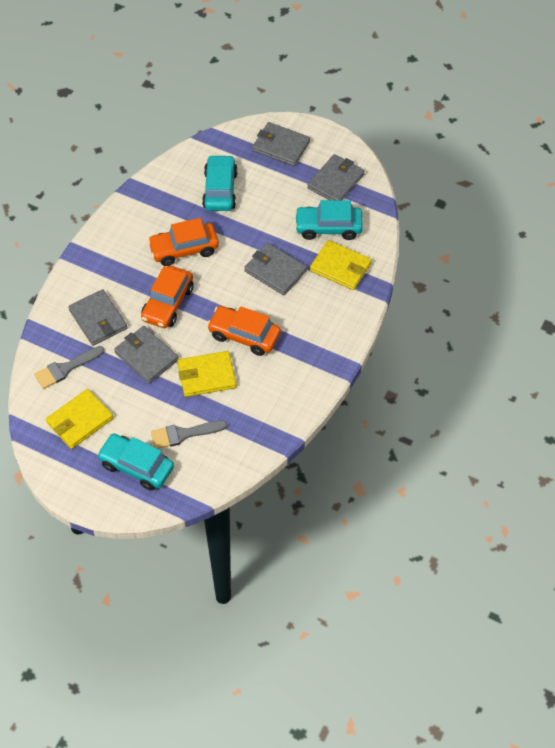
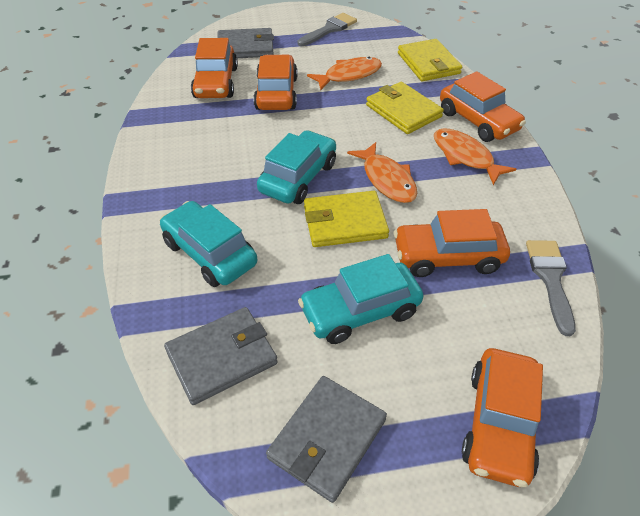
grey wallet: [68,289,127,346] [114,326,179,384] [244,243,307,295] [252,122,310,166] [308,154,365,200] = 5 -> [164,307,278,405] [217,28,274,58] [266,376,387,503] = 3
orange car: [141,266,194,328] [147,218,219,266] [207,306,281,356] = 3 -> [191,38,238,98] [253,54,298,110] [394,209,510,277] [440,71,526,142] [462,348,543,487] = 5
orange fish: none = 0 -> [307,57,382,90] [347,142,417,203] [434,128,516,185] = 3

